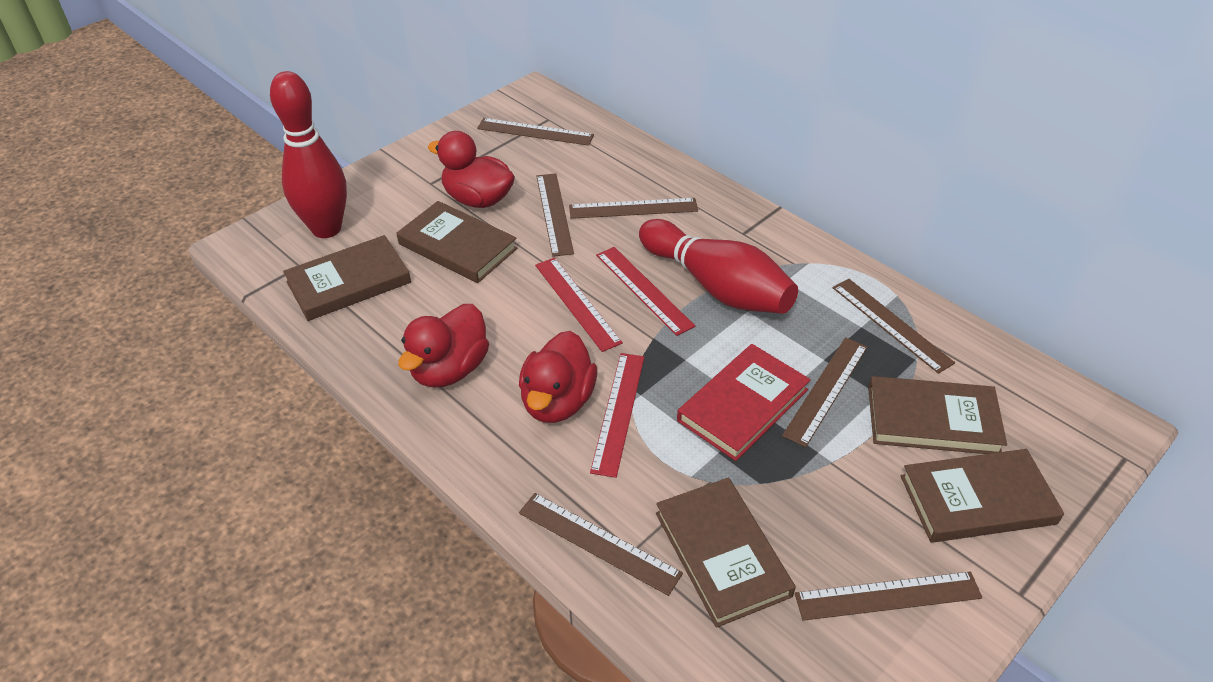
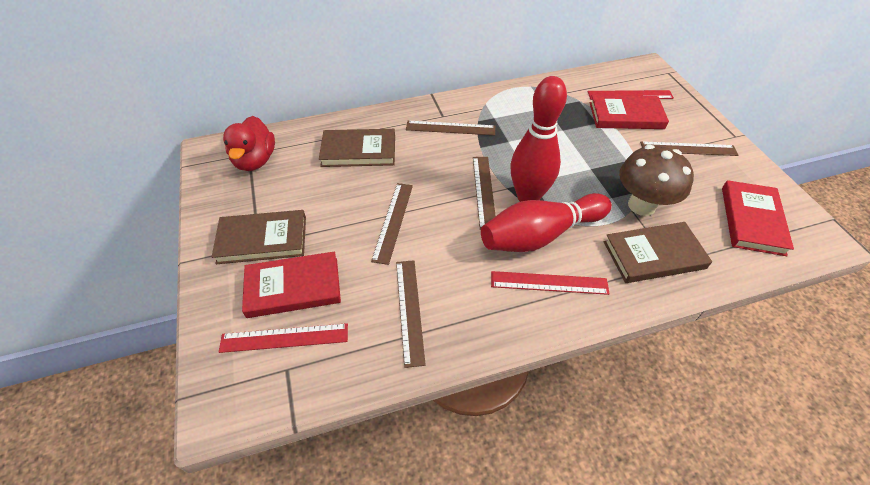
brown book: [283,235,411,321] [397,201,517,283] [656,478,796,628] [868,376,1007,454] [901,449,1064,543] = 5 -> [212,210,306,264] [319,129,395,167] [604,222,712,283] = 3
brown mushroom: none = 0 -> [619,145,694,216] = 1
brown ruler: [477,118,594,146] [519,493,683,596] [536,173,574,257] [569,198,698,219] [782,337,867,447] [795,571,982,621] [833,279,955,374] = 7 -> [371,183,413,265] [396,260,426,368] [406,121,495,135] [473,157,496,230] [640,141,738,156] = 5
red book: [677,344,811,461] = 1 -> [242,251,341,318] [590,95,669,129] [722,180,794,256] = 3
red duck: [398,304,489,387] [428,131,515,208] [519,331,597,423] = 3 -> [223,116,275,171] = 1

